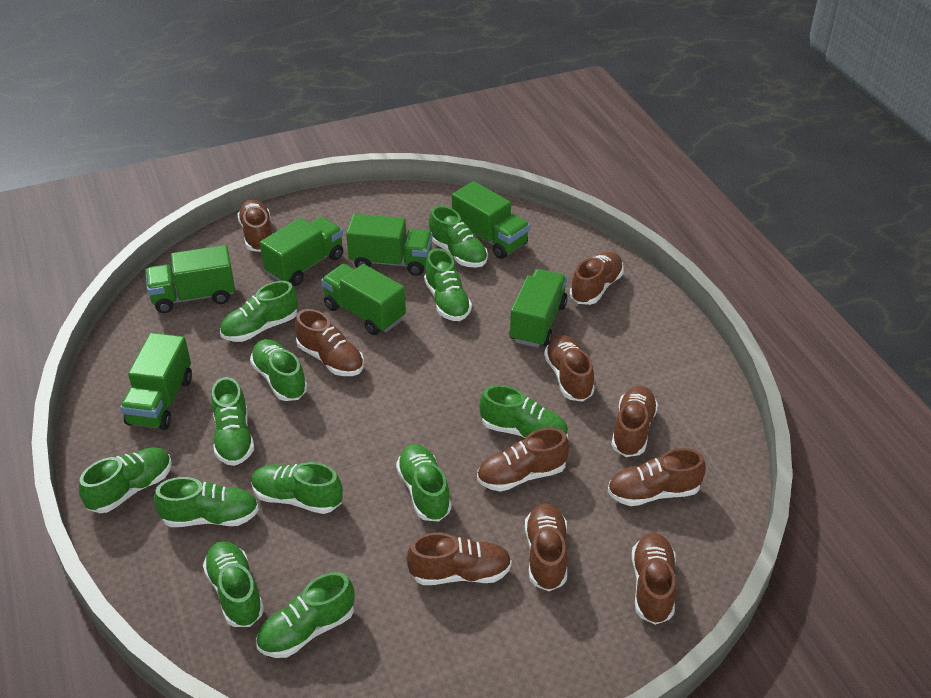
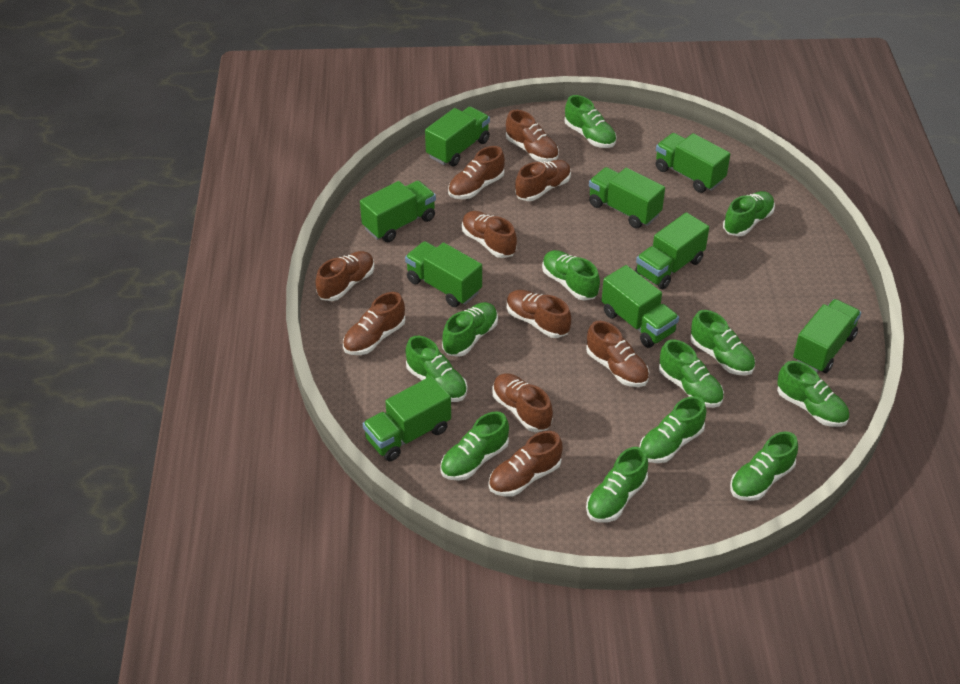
green truck: [120,333,192,430] [145,245,235,313] [260,217,343,286] [321,264,406,335] [346,214,432,276] [452,181,530,259] [509,269,567,348] = 7 -> [360,181,436,242] [363,376,451,461] [405,241,482,307] [425,107,490,166] [589,167,665,228] [602,265,679,348] [635,212,709,289] [656,133,730,193] [793,299,861,373] = 9

